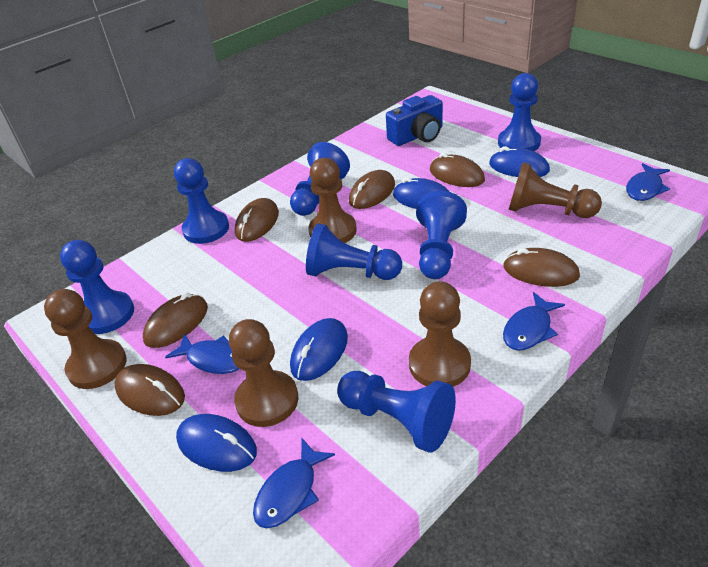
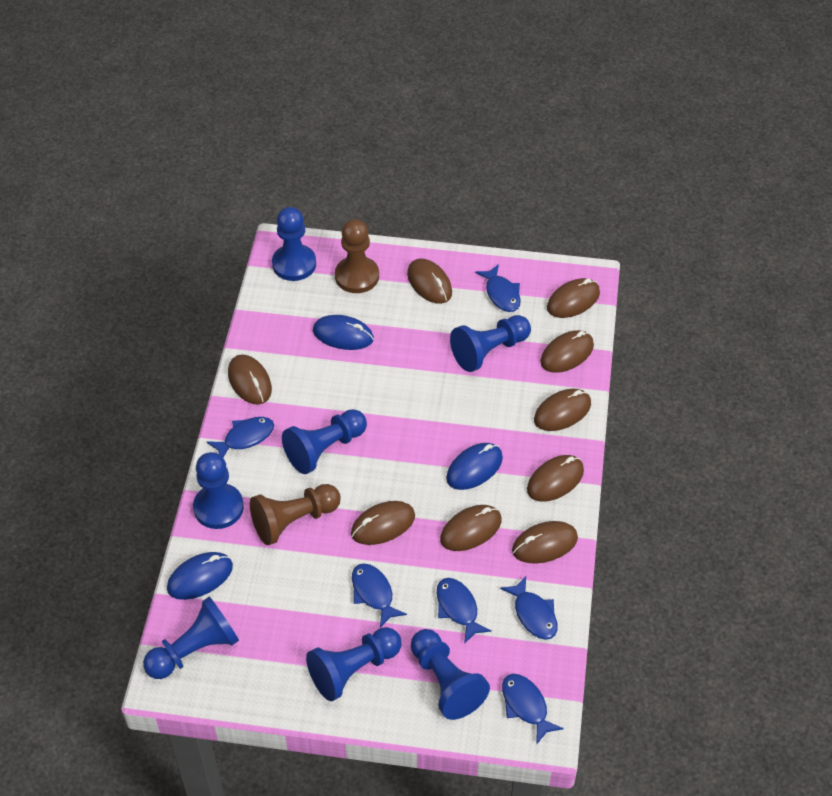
blue camera: [386,95,443,146] = 1 -> none = 0
blue fish: [165,333,239,374] [253,439,335,528] [503,292,565,351] [626,163,670,201] = 4 -> [207,417,274,457] [352,563,407,628] [437,578,492,644] [475,264,521,312] [500,576,558,640] [502,674,564,744] = 6
blue mouse: [176,414,257,472] [290,318,348,381] [393,177,449,209] [489,146,550,177] = 4 -> [167,552,233,600] [313,315,374,350] [446,443,503,490] = 3
brown mouse: [114,364,185,416] [143,292,208,348] [235,198,279,242] [349,170,395,209] [430,153,485,187] [503,248,580,287] = 6 -> [228,354,272,405] [351,501,415,545] [407,259,452,304] [440,505,501,551] [512,521,578,564] [527,455,584,502] [534,389,591,431] [540,330,594,373] [547,278,600,318] = 9
brown pawn: [44,289,127,389] [229,319,298,427] [309,158,357,243] [409,281,471,387] [509,162,602,218] = 5 -> [250,484,341,545] [335,219,379,293] = 2

